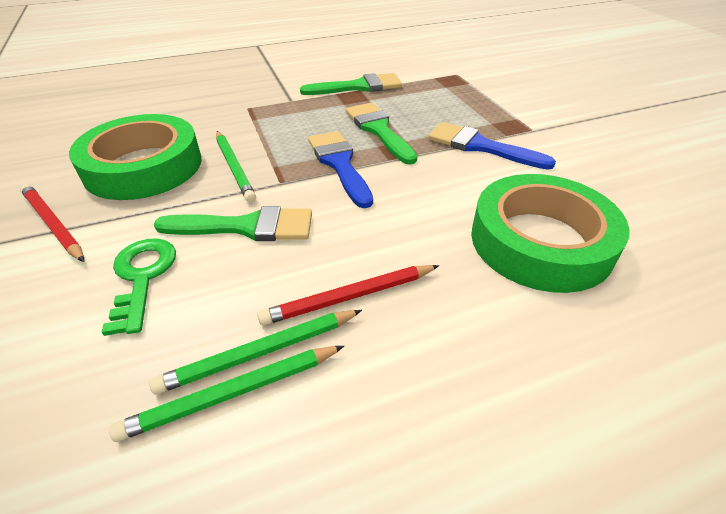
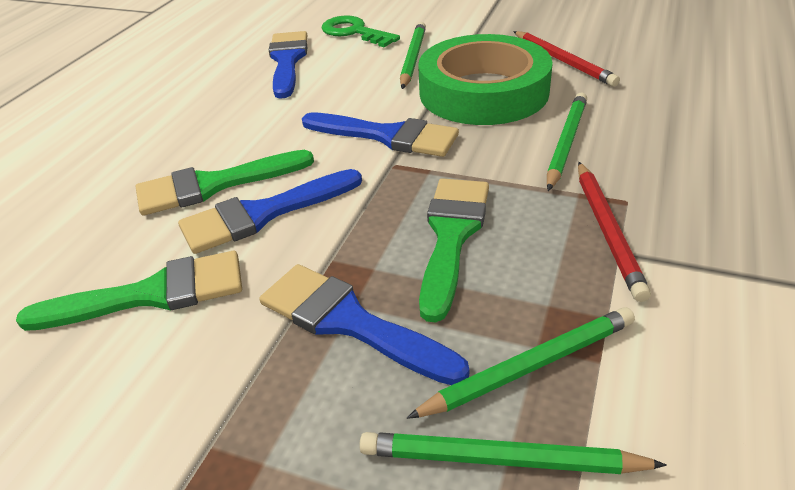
blue brush: [308,131,373,208] [428,122,556,170] = 2 -> [178,169,362,254] [259,264,469,385] [269,31,307,99] [302,113,459,157] = 4
green pencil: [109,346,344,442] [149,310,362,395] [216,131,256,203] = 3 -> [359,432,667,474] [400,22,426,89] [407,307,635,419] [547,93,587,191] = 4
green tape: [69,114,201,200] [471,174,630,293] = 2 -> [418,34,553,125] = 1

